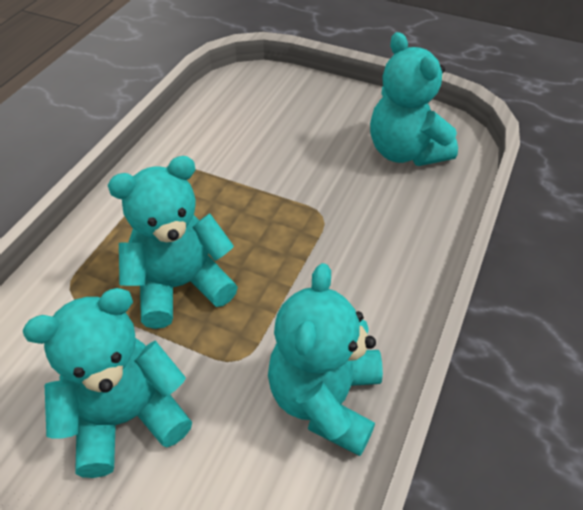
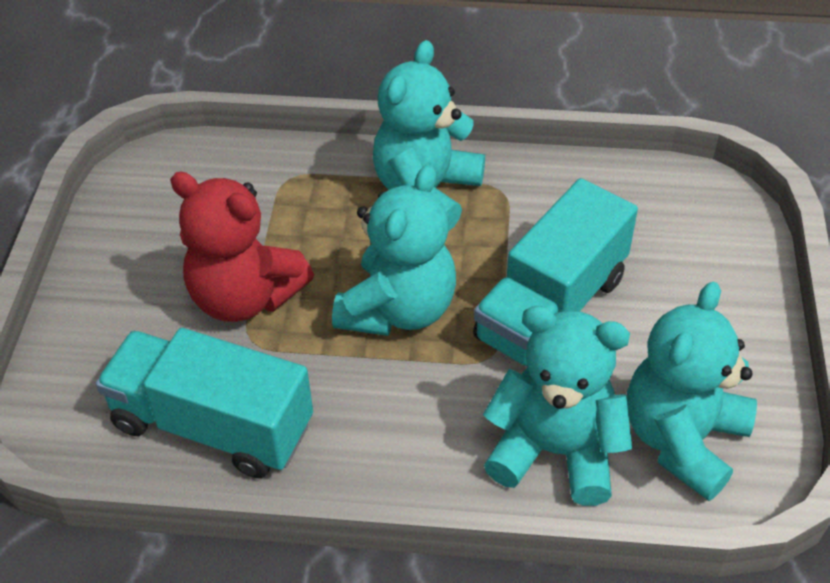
red teddy bear: none = 0 -> [170,171,314,322] = 1
turquoise truck: none = 0 -> [96,328,313,478] [473,178,638,366] = 2

